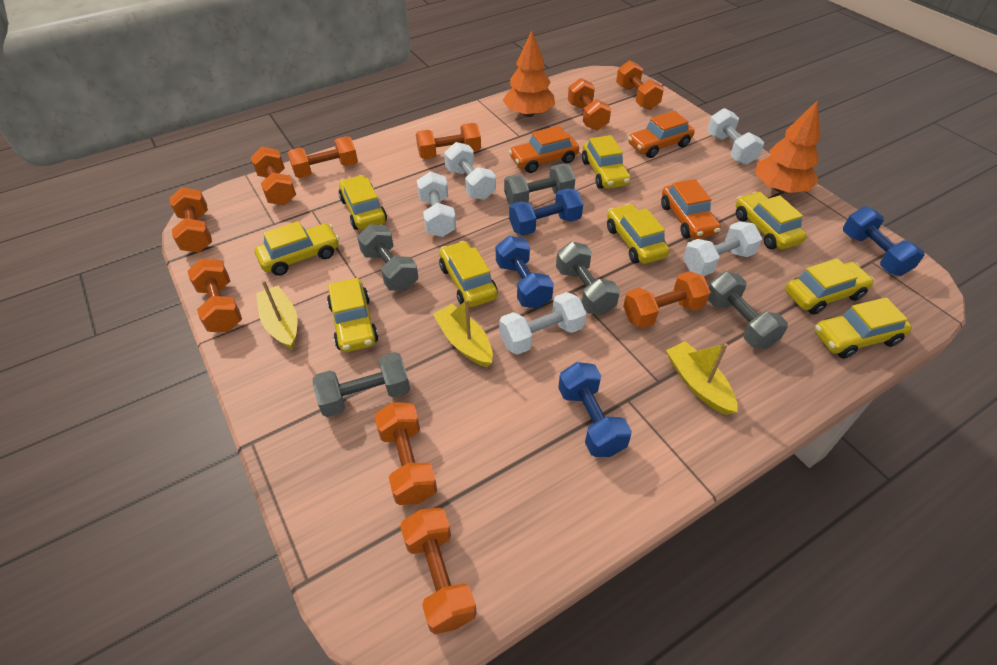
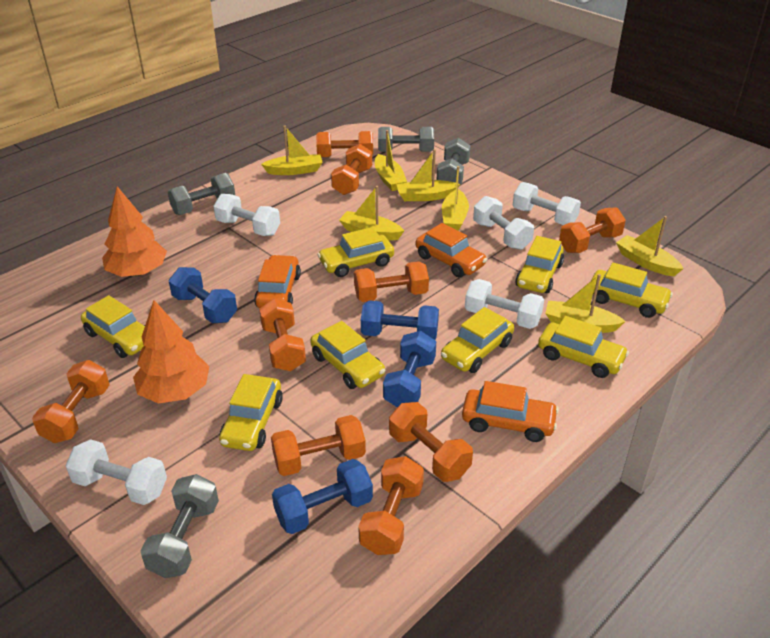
grey dumbbell: [313,352,410,417] [357,224,419,291] [504,164,575,205] [556,242,620,315] [708,272,788,349] = 5 -> [141,474,219,578] [168,173,235,215] [378,127,434,152] [437,138,470,184] = 4
orange dumbbell: [170,187,212,253] [187,258,242,332] [251,147,296,205] [288,136,358,178] [375,402,437,505] [400,508,477,634] [416,123,481,159] [568,78,611,131] [616,60,664,110] [623,271,711,328] = 10 -> [32,360,109,443] [259,298,306,371] [271,415,366,476] [316,131,373,157] [331,144,372,195] [354,261,429,302] [358,456,424,555] [389,402,473,482] [559,207,626,253] = 9
yellow boat: [256,280,298,349] [433,299,493,367] [666,341,738,415] = 3 -> [261,126,323,175] [339,186,404,240] [375,130,407,191] [396,149,460,201] [442,166,469,231] [545,274,626,333] [616,216,684,276] = 7
yellow car: [255,221,339,276] [327,278,378,352] [339,175,387,230] [439,241,497,307] [582,135,631,189] [607,204,670,264] [736,191,807,250] [785,258,874,315] [814,297,912,359] = 9 -> [81,295,145,358] [219,374,283,451] [310,321,385,389] [317,227,394,277] [441,307,514,373] [515,236,564,293] [538,316,629,378] [591,262,673,318] = 8

